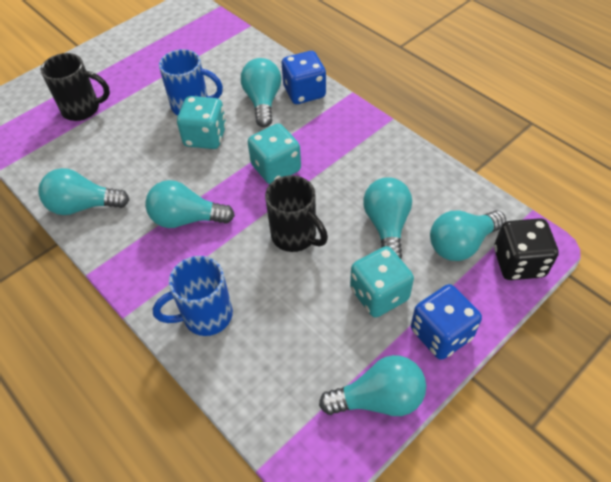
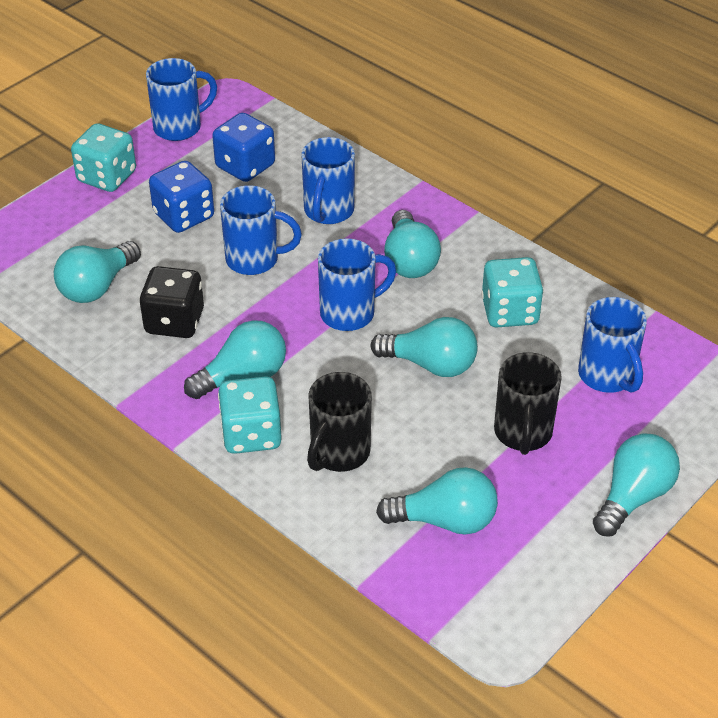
blue mug: [152,256,233,336] [159,49,223,116] = 2 -> [146,58,217,141] [220,185,302,275] [301,137,355,224] [318,238,396,331] [578,297,647,393] = 5

